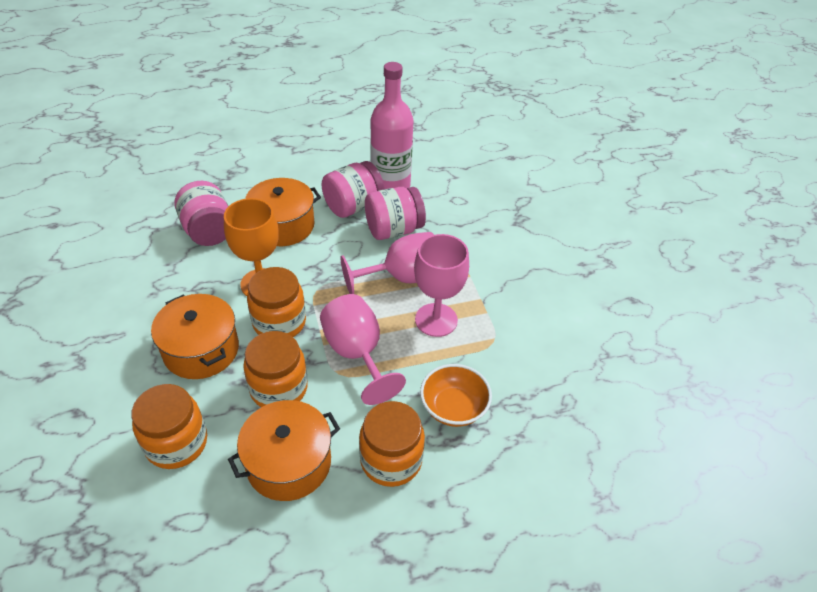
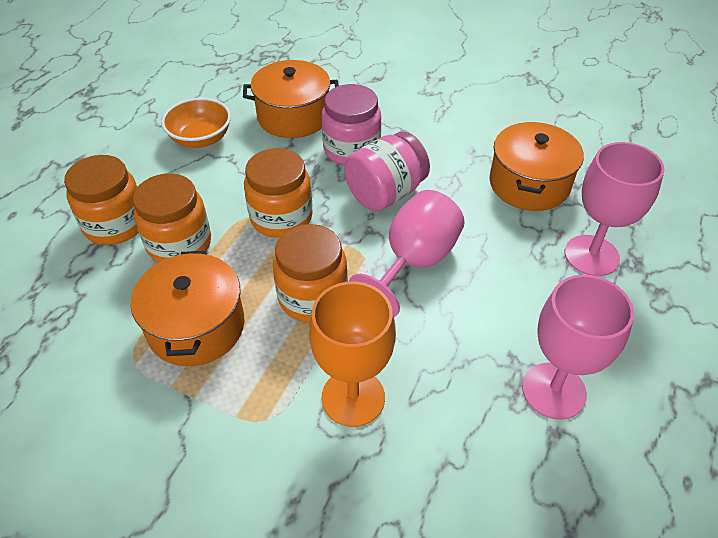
pink bottle: [370,62,414,189] = 1 -> none = 0
pink jar: [175,181,228,246] [322,161,384,218] [365,187,426,240] = 3 -> [322,84,381,165] [344,131,430,211] = 2

